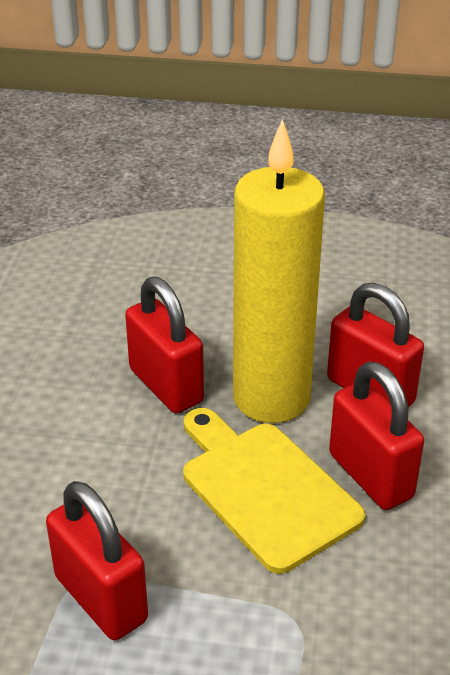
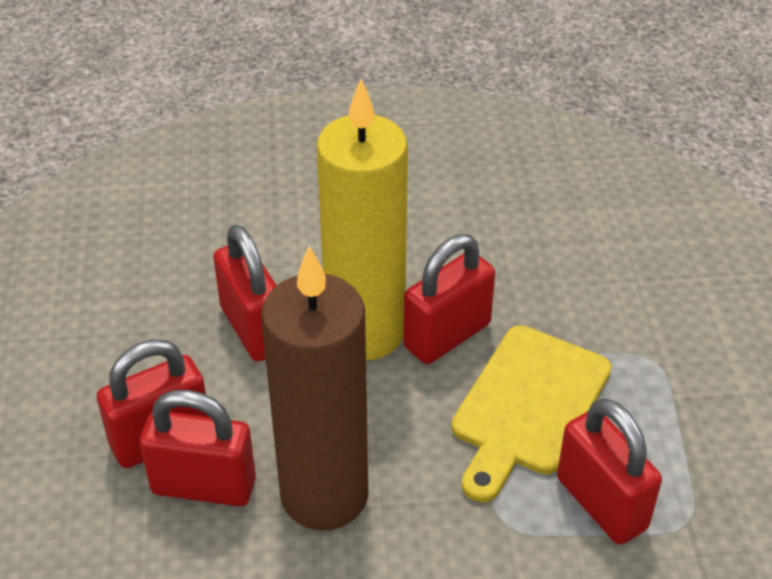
brown candle: none = 0 -> [261,246,368,530] = 1
red padlock: [46,481,148,640] [125,277,204,413] [327,283,424,407] [329,362,424,510] = 4 -> [97,339,209,468] [140,390,256,506] [213,225,277,362] [403,234,495,364] [557,398,662,545] = 5

